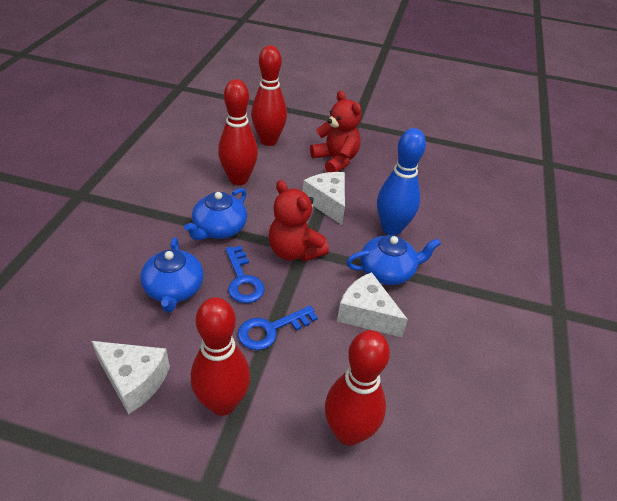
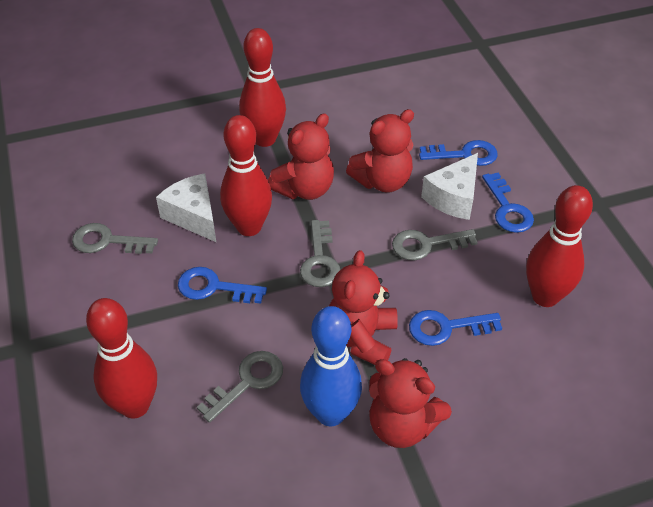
blue key: [225,246,265,303] [238,306,318,350] = 2 -> [178,267,267,304] [409,310,502,346] [419,140,498,166] [482,173,534,233] = 4
blue teapot: [141,238,204,312] [184,188,247,240] [347,235,441,285] = 3 -> none = 0
grey key: none = 0 -> [72,223,158,254] [197,351,283,423] [300,220,340,287] [392,229,478,260] = 4
red teddy bear: [269,180,329,261] [310,91,361,172] = 2 -> [268,113,334,200] [329,250,398,365] [346,109,414,193] [369,358,452,448] = 4
white cheese: [91,341,170,414] [303,172,345,225] [337,272,408,337] = 3 -> [156,174,216,242] [421,153,478,220] = 2

